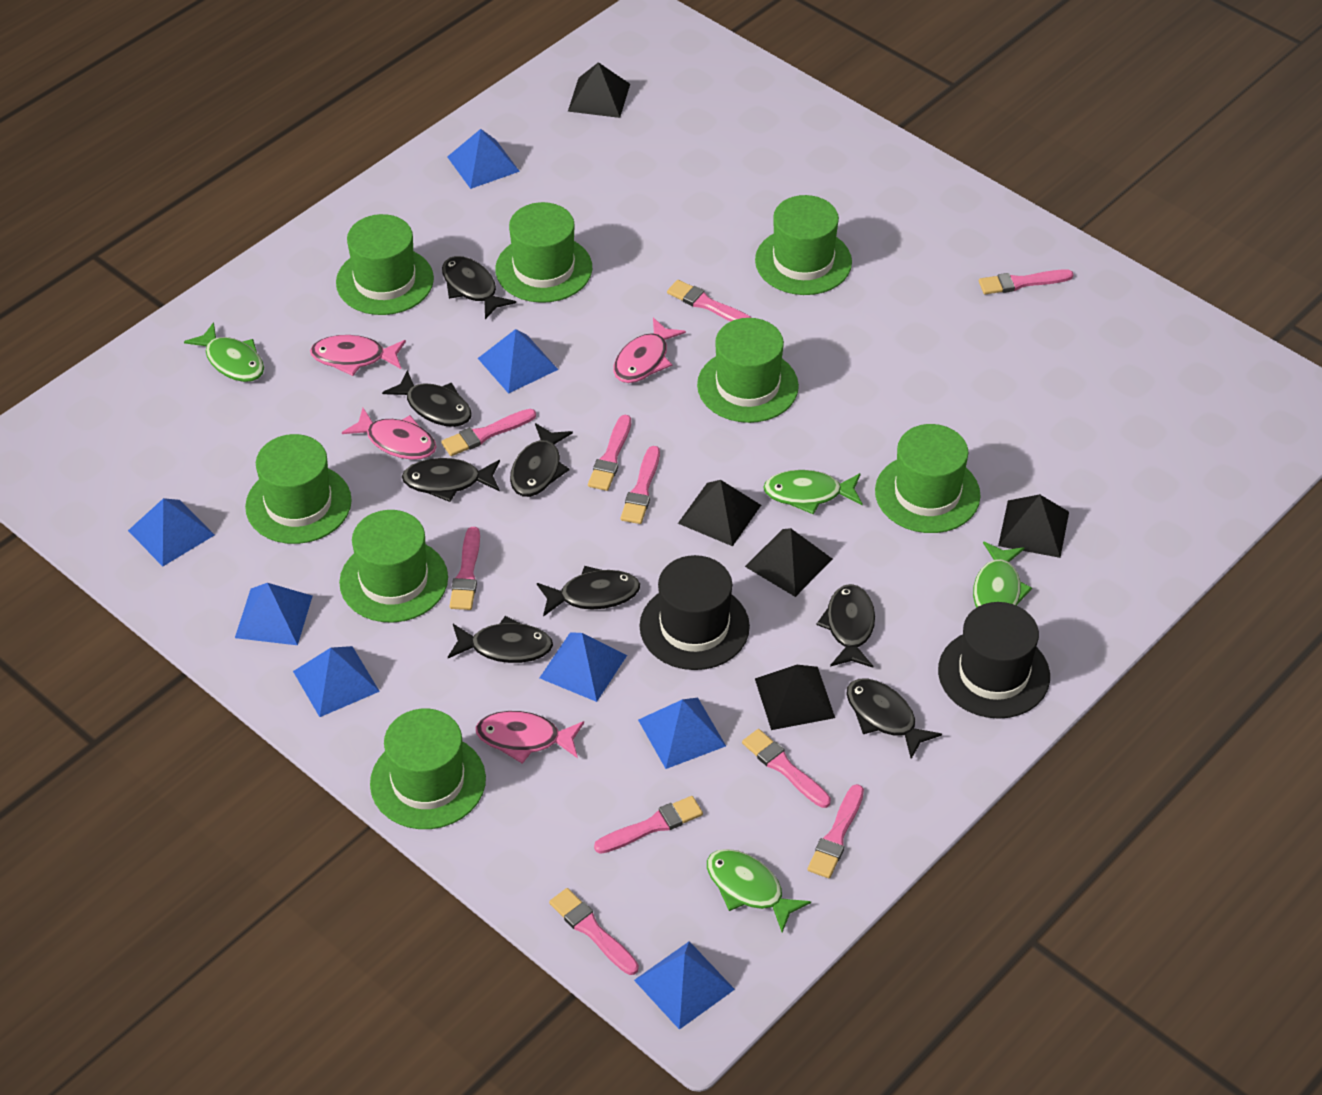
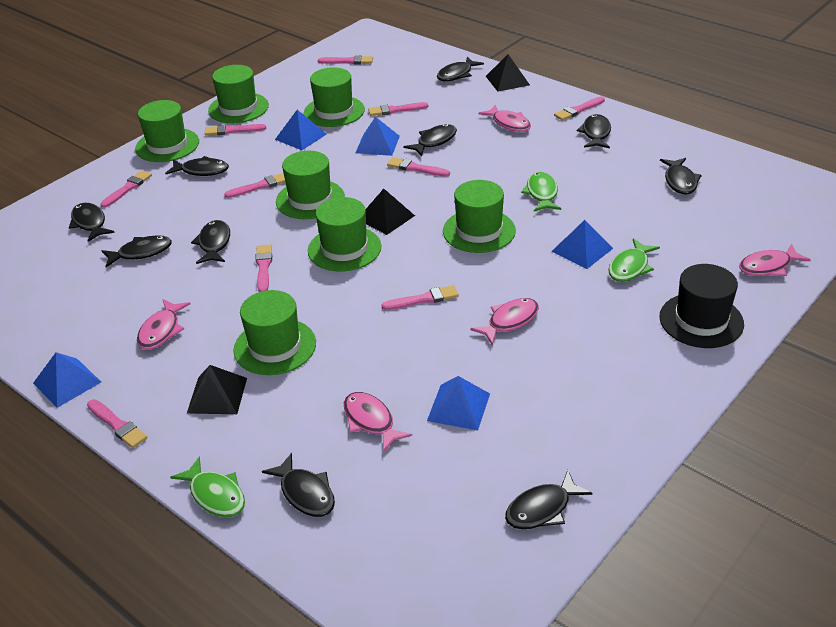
black fish: [382,370,472,427] [402,458,500,502] [442,256,516,319] [448,616,553,663] [510,423,573,497] [537,566,640,617] [817,584,875,668] [846,679,942,759] = 8 -> [69,203,115,242] [101,235,172,268] [165,156,229,176] [191,220,230,264] [262,453,335,517] [403,124,457,156] [437,57,484,81] [505,470,592,529] [576,114,611,148] [660,158,702,195] = 10
black hat: [639,555,750,670] [938,602,1050,719] = 2 -> [659,264,744,348] = 1
black pyramid: [568,62,630,118] [678,480,761,546] [745,528,832,597] [755,665,835,730] [998,494,1069,558] = 5 -> [187,365,247,414] [366,189,415,235] [486,54,530,92] = 3
blue pyramid: [128,498,214,566] [235,583,312,645] [293,646,380,717] [447,129,520,189] [478,329,558,394] [540,632,627,702] [634,941,735,1030] [638,698,726,769] = 8 -> [33,352,101,408] [275,110,327,150] [355,117,400,156] [427,376,490,431] [551,220,613,269] = 5
green fish: [184,322,264,382] [707,849,811,933] [763,470,863,514] [973,541,1032,608] = 4 -> [170,456,245,517] [521,172,561,211] [608,238,660,282] = 3
green hat: [245,434,352,544] [336,214,434,315] [339,510,448,623] [370,709,486,829] [495,202,592,303] [697,318,799,423] [755,195,852,295] [875,424,981,533] = 8 -> [135,100,199,162] [208,65,269,123] [234,290,316,375] [276,151,345,219] [304,67,365,127] [308,197,381,271] [443,180,516,253] = 7
pink fish: [310,335,406,376] [342,408,436,460] [476,711,584,764] [613,317,686,383] = 4 -> [137,299,190,350] [344,392,412,453] [470,298,539,345] [478,104,531,132] [739,244,811,276] = 5

